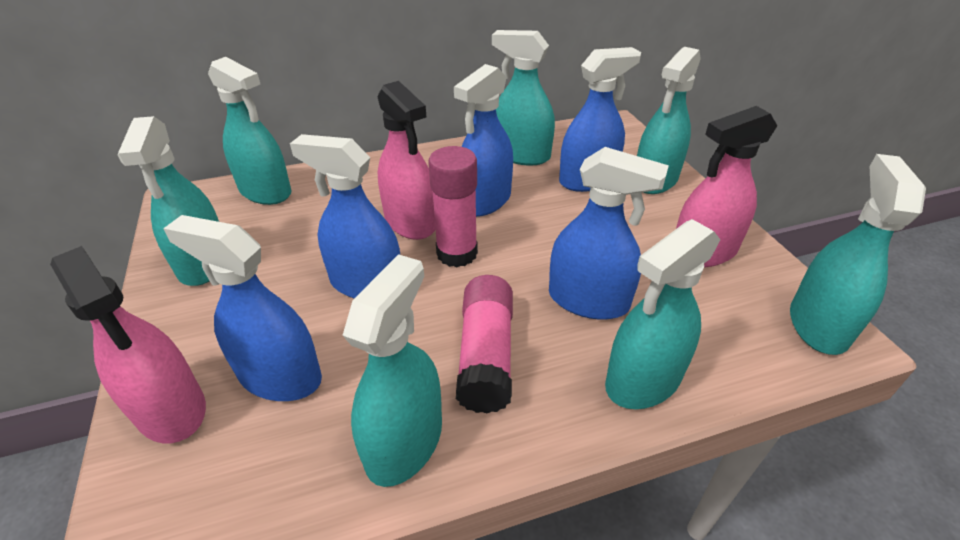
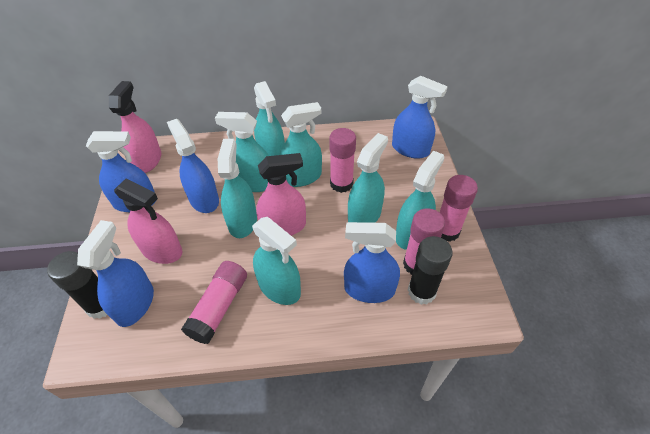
black glue stick: none = 0 -> [47,251,107,319] [408,236,453,305] = 2
pink glue stick: [428,146,478,267] [456,275,513,413] = 2 -> [181,261,247,344] [329,128,356,193] [403,208,445,275] [440,175,478,242] = 4

